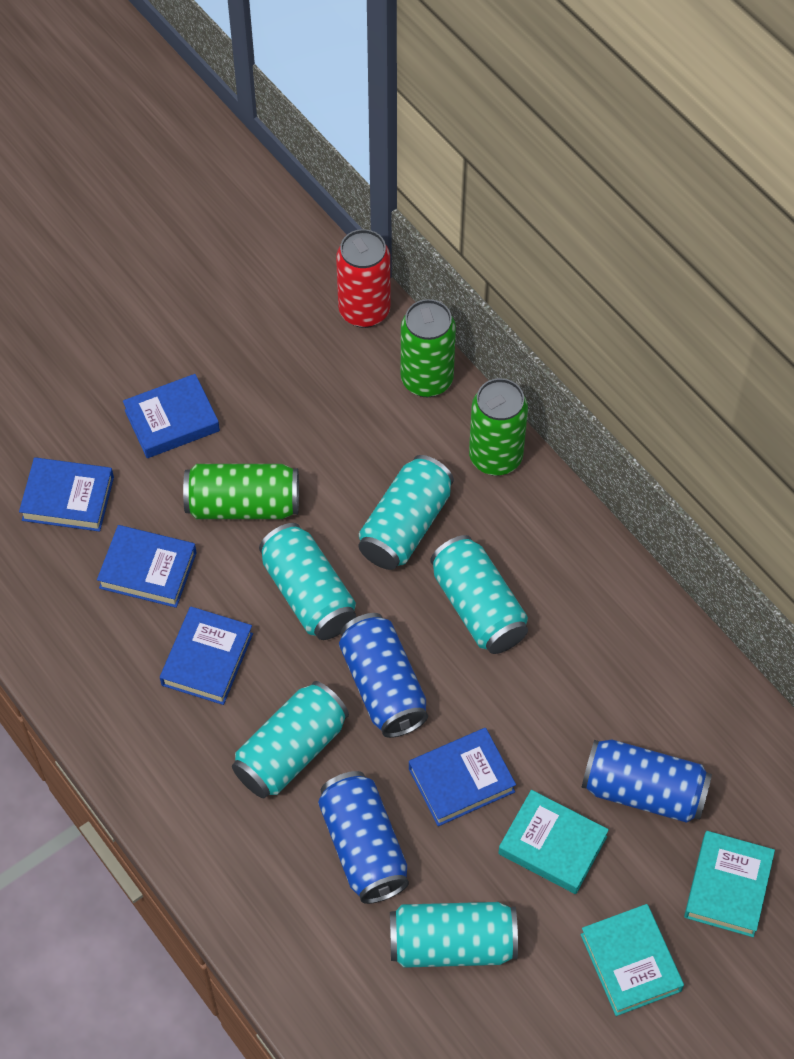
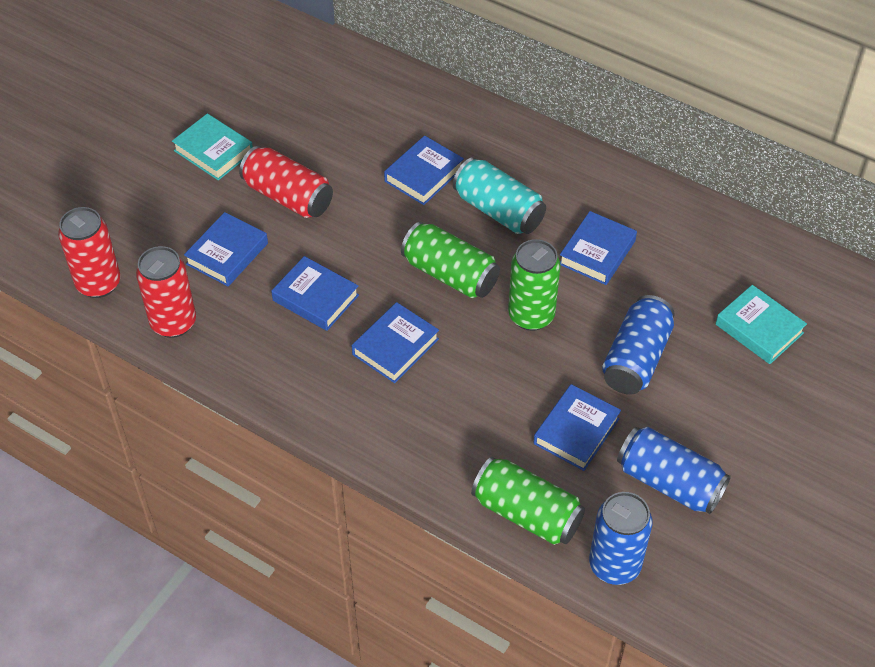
blue book: [19,457,114,532] [97,525,197,608] [123,374,220,458] [160,607,253,705] [409,728,516,826] = 5 -> [184,212,268,286] [271,256,359,331] [352,302,439,383] [384,136,464,205] [534,384,621,471] [560,211,637,285] = 6
red can: [336,229,390,328] = 1 -> [58,207,121,298] [136,246,196,338] [239,146,333,218] = 3
turquoise book: [498,790,609,894] [580,904,684,1016] [684,831,775,937] = 3 -> [172,114,253,180] [716,285,807,364] = 2
turquoise can: [232,681,349,798] [259,523,356,640] [359,455,454,570] [390,902,518,968] [430,535,528,654] = 5 -> [453,157,546,234] = 1

